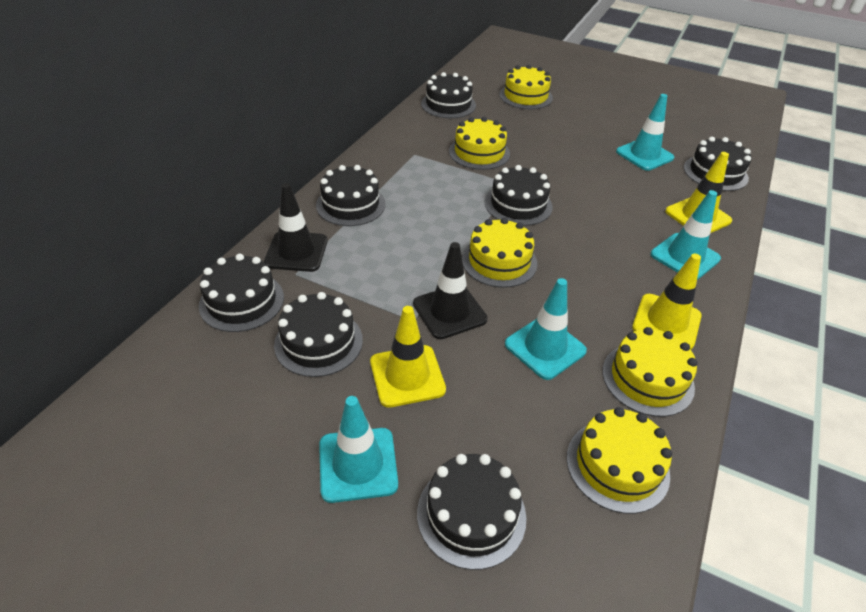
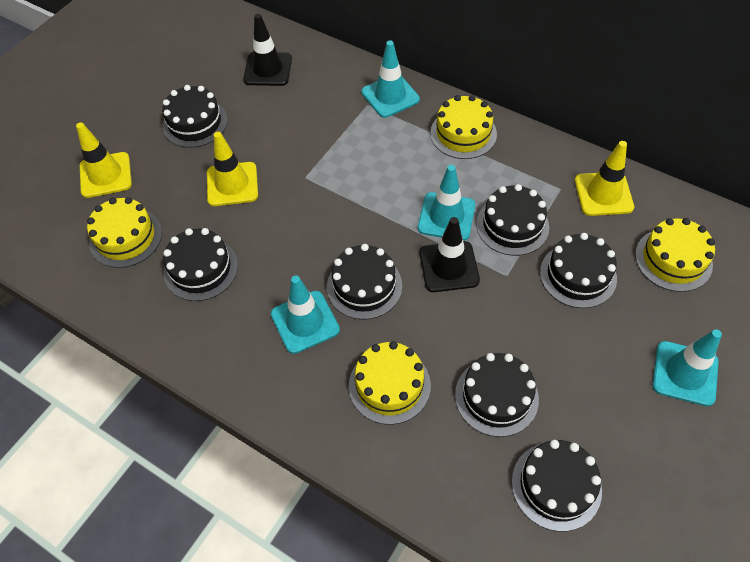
yellow cake: [449,117,510,170] [462,218,537,288] [499,65,553,109] [567,407,672,514] [602,327,698,417] = 5 -> [87,197,162,268] [349,341,431,425] [430,95,497,159] [635,218,715,292] = 4

